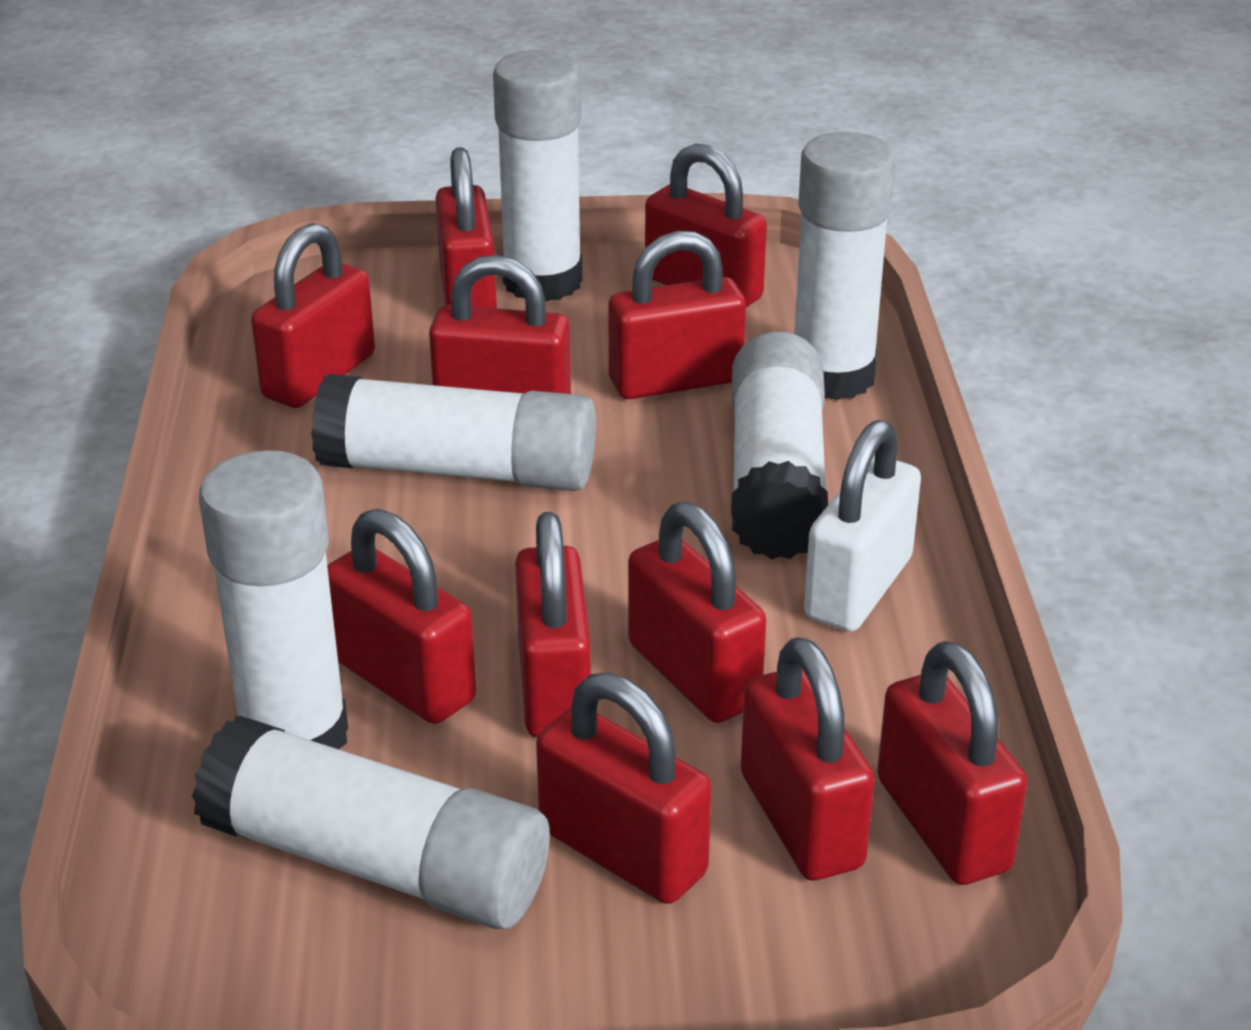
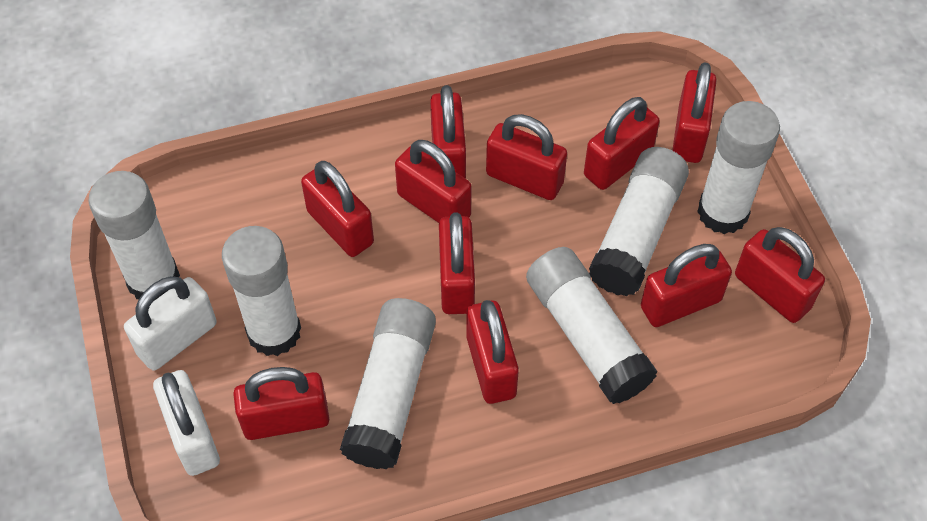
white padlock: [804,420,921,632] = 1 -> [124,276,217,371] [153,370,220,476] = 2

